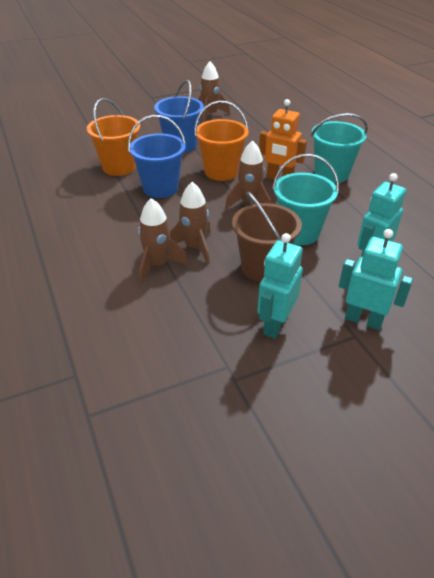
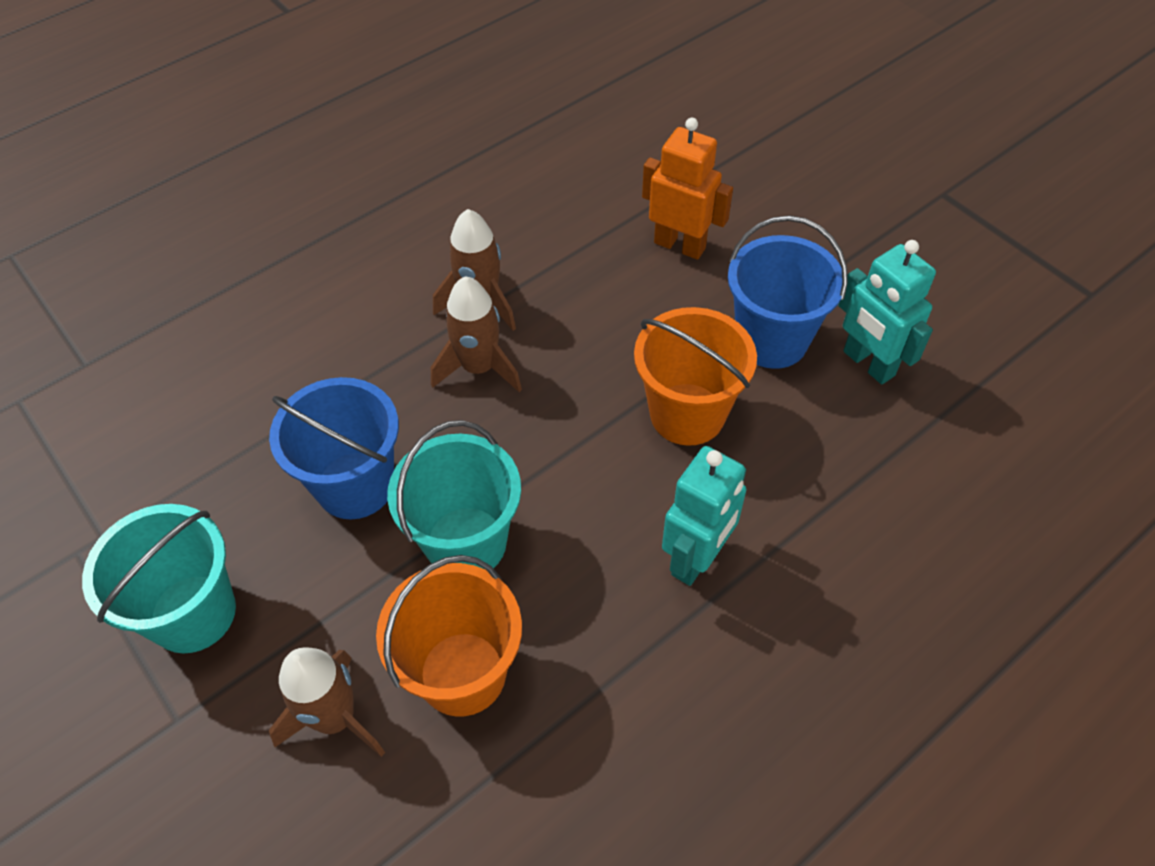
brown bucket: [232,191,302,282] = 1 -> none = 0
brown rocket: [138,198,188,283] [170,182,211,264] [198,62,230,122] [225,140,271,209] = 4 -> [269,647,385,757] [431,276,522,392] [433,209,516,331] = 3
turquoise robot: [257,233,303,339] [339,229,413,330] [357,173,406,257] = 3 -> [662,446,746,586] [838,240,936,384] = 2

